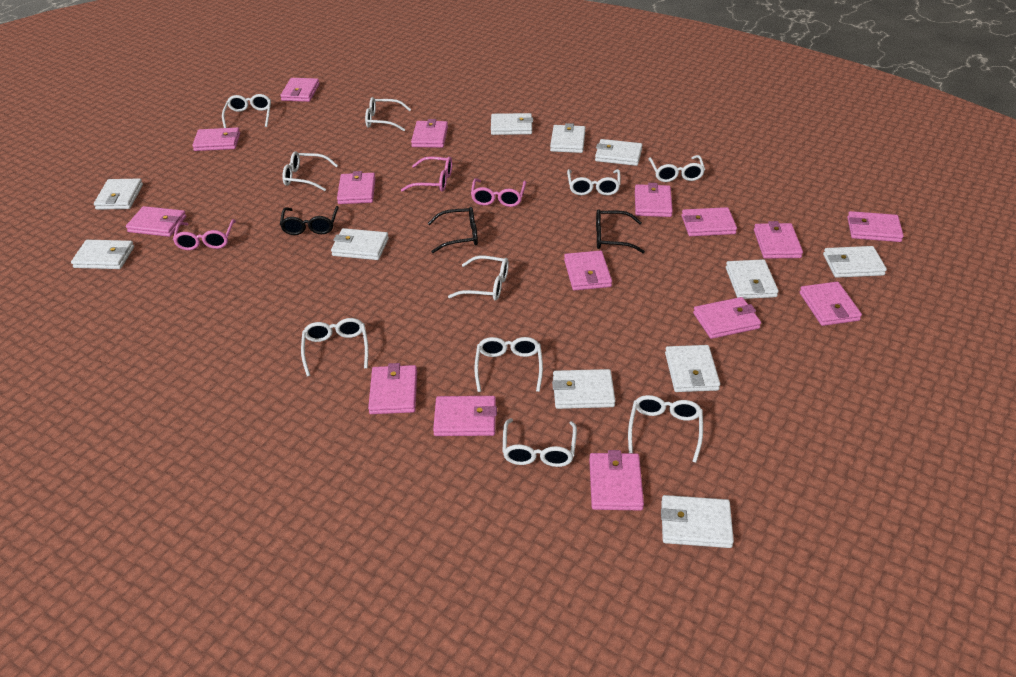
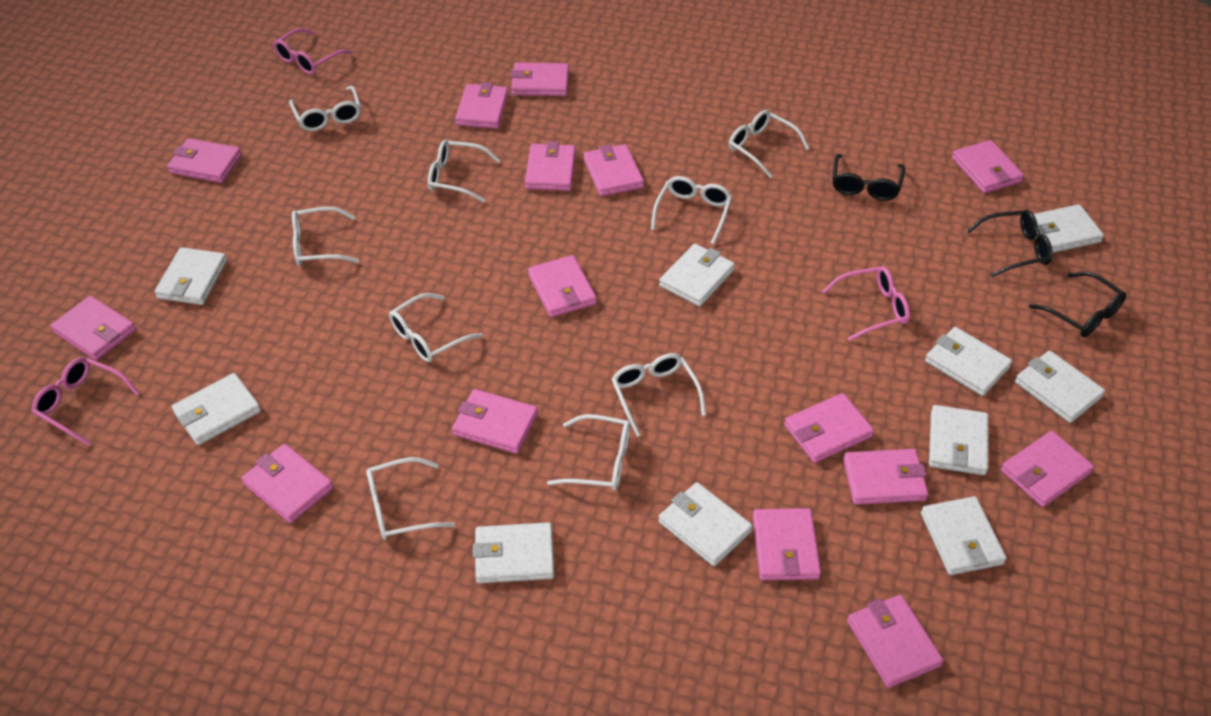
white glasses: [222,94,271,128] [282,151,338,191] [301,318,368,377] [365,97,411,131] [448,256,509,301] [474,337,543,392] [502,418,577,467] [567,169,621,195] [628,395,703,463] [649,155,705,182] = 10 -> [289,86,361,131] [292,207,359,266] [366,457,455,540] [389,293,483,362] [428,140,500,202] [547,414,630,491] [612,353,706,437] [651,176,732,244] [729,110,809,178] = 9
white wallet: [71,240,134,269] [94,178,143,210] [331,228,389,260] [491,113,533,135] [550,123,585,153] [552,369,615,409] [595,139,642,166] [661,495,734,548] [665,345,720,392] [726,259,779,299] [823,246,887,278] = 11 -> [155,247,227,305] [172,373,261,445] [473,522,554,583] [658,482,753,566] [659,244,735,307] [921,496,1006,575] [925,327,1012,396] [929,405,988,475] [1015,351,1105,423] [1034,204,1104,253] = 10

